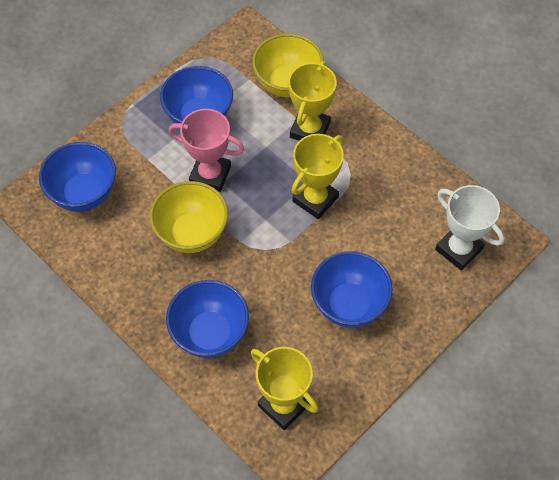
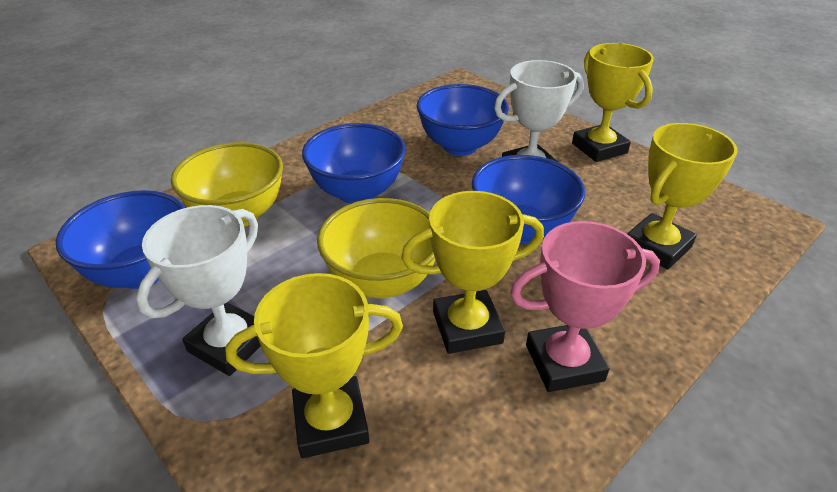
white trophy: [435,185,504,271] = 1 -> [136,205,261,376] [494,60,584,163] = 2
yellow trophy: [251,347,319,430] [288,61,337,141] [291,134,344,219] = 3 -> [225,273,403,458] [401,191,544,354] [572,43,654,162] [627,123,738,270] = 4

